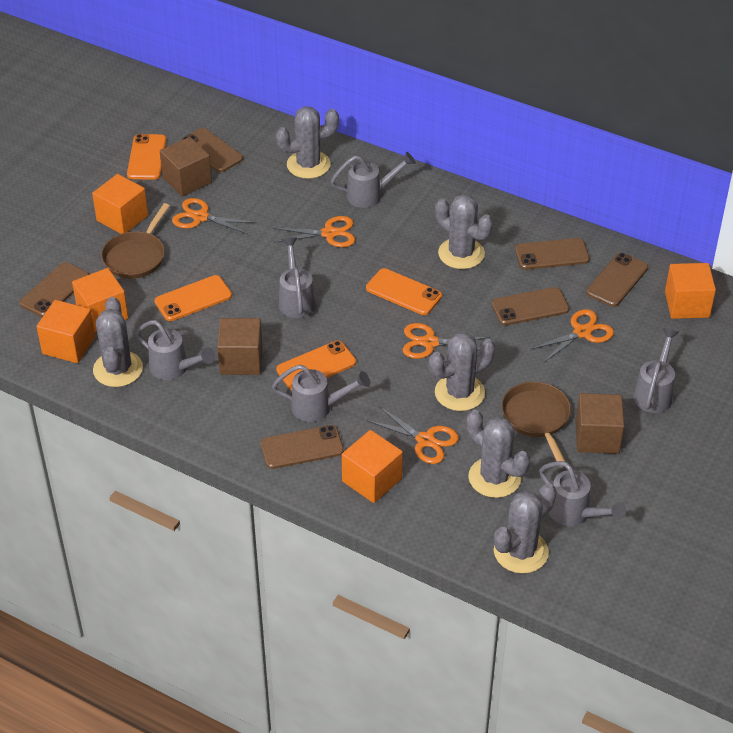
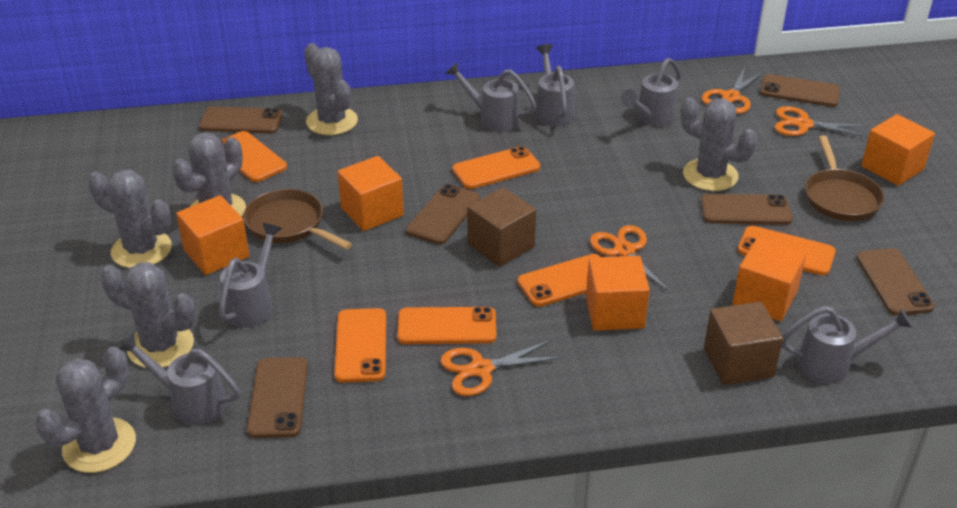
brown cube: [160,137,212,196] [217,318,263,375] [575,393,624,454] = 3 -> [467,187,536,267] [704,302,783,385] = 2
orange phone: [127,134,166,180] [154,275,232,321] [276,341,356,390] [366,268,442,315] = 4 -> [220,131,287,182] [334,308,386,383] [397,307,496,344] [452,146,540,189] [517,254,601,307] [738,226,836,275] = 6
orange scissors: [172,198,255,234] [273,216,355,247] [368,406,459,464] [403,323,490,359] [530,309,614,363] = 5 -> [440,340,563,396] [590,225,670,292] [701,67,765,114] [775,106,869,137] = 4

